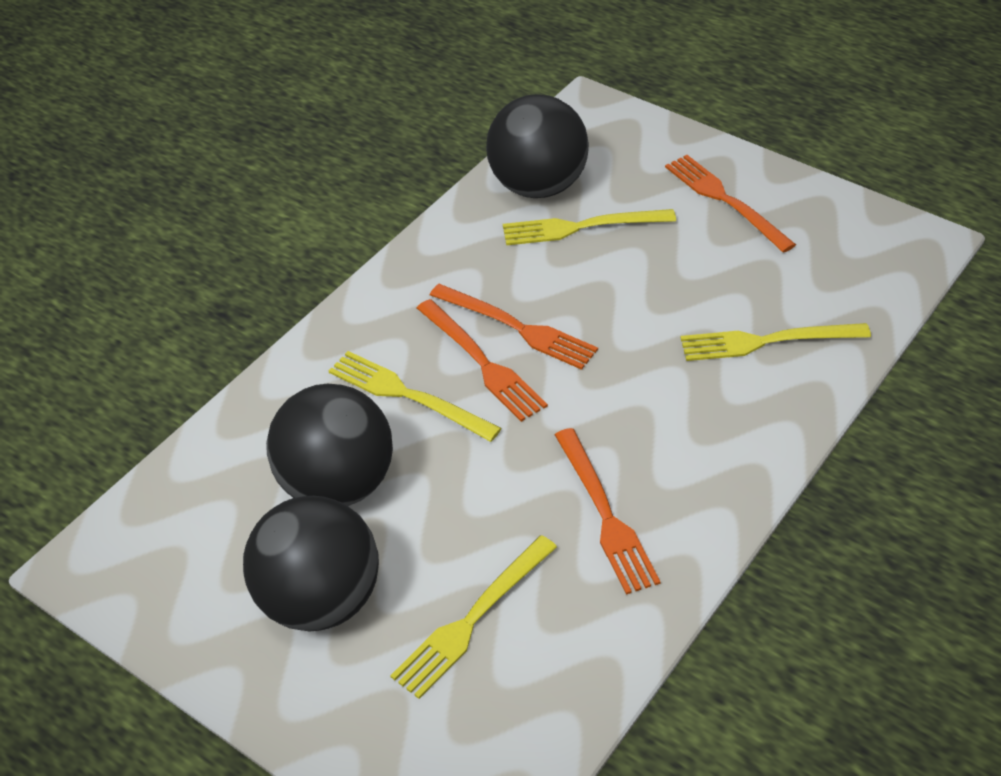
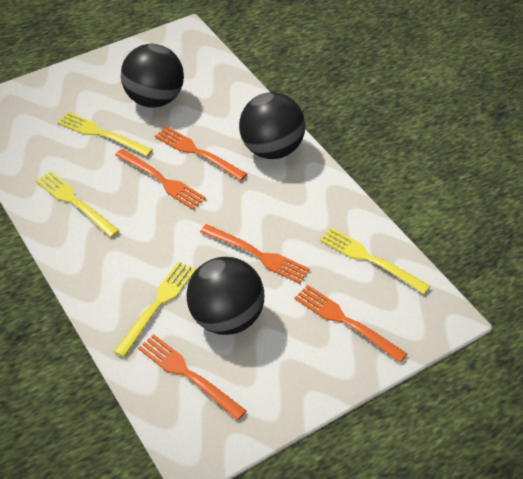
orange fork: [417,299,548,422] [430,284,598,370] [555,428,661,595] [665,155,796,253] = 4 -> [115,149,206,210] [138,334,246,420] [155,126,247,181] [200,224,310,284] [295,285,407,363] = 5

